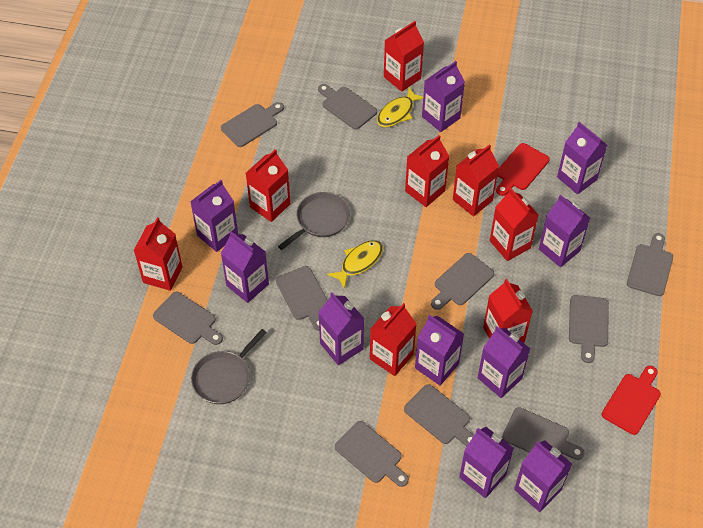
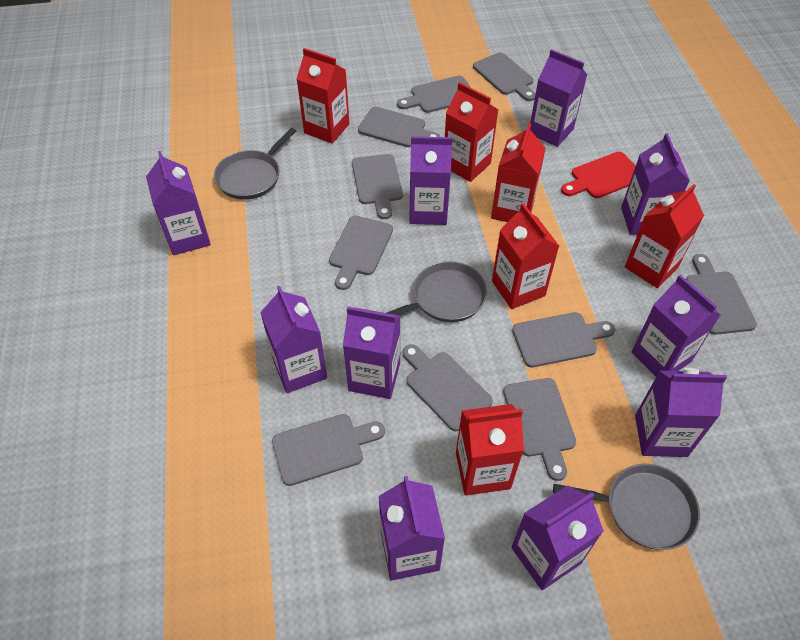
grey pan: [191,329,267,404] [278,192,350,250] = 2 -> [214,128,296,200] [387,261,487,322] [553,464,700,550] = 3
red carton: [133,217,182,291] [246,149,290,222] [370,303,417,376] [384,21,424,92] [405,135,450,207] [453,144,499,216] [483,279,533,343] [490,188,539,261] = 8 -> [297,48,350,144] [445,82,498,182] [456,404,524,495] [491,123,546,222] [492,203,559,309] [625,184,704,288] = 6
red cutting board: [496,143,550,196] [602,366,661,435] = 2 -> [561,152,636,198] = 1
yellow fish: [327,240,383,289] [377,88,423,127] = 2 -> none = 0

